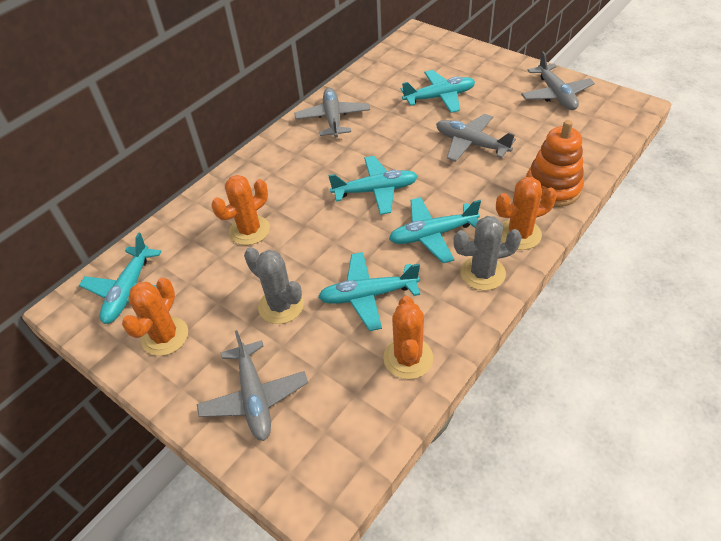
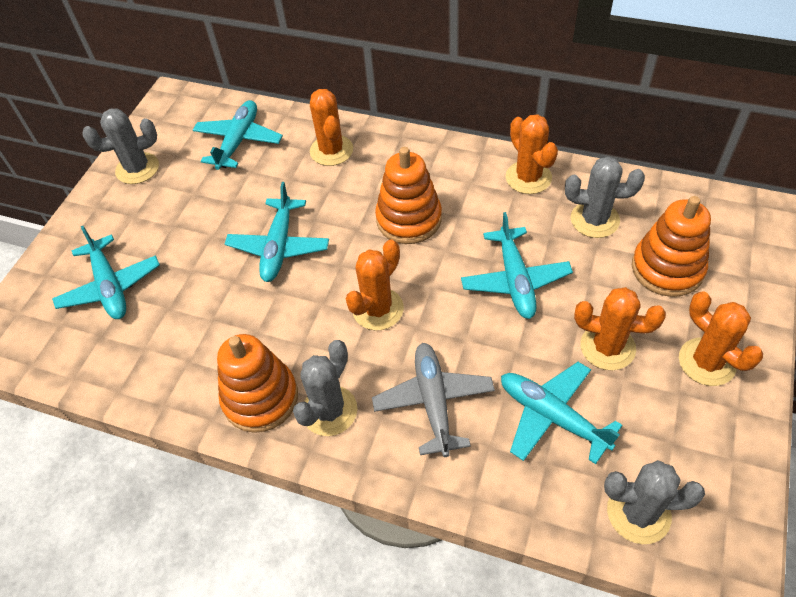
grey cactus: [244,247,304,324] [453,216,522,291] = 2 -> [82,108,159,184] [293,340,358,436] [565,156,645,238] [604,460,705,544] = 4
grey plane: [197,330,308,441] [295,88,370,138] [436,114,516,162] [521,51,595,110] = 4 -> [372,343,495,457] = 1
orange cactus: [122,277,188,356] [211,175,270,245] [383,296,433,379] [496,177,557,250] = 4 -> [310,89,353,166] [345,240,404,330] [505,114,558,194] [574,287,666,370] [679,291,763,386] = 5
orange stacking toy: [526,120,584,207] = 1 -> [217,334,298,433] [375,147,442,244] [632,196,711,297] = 3

